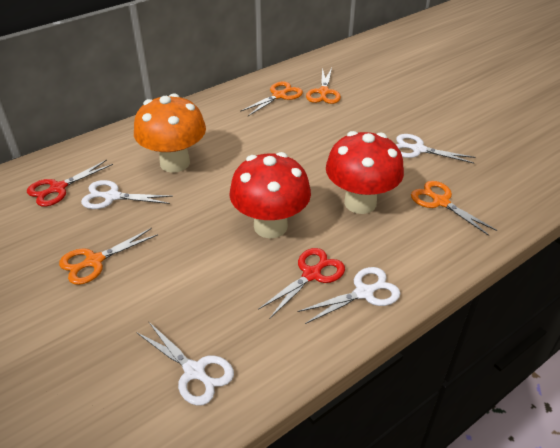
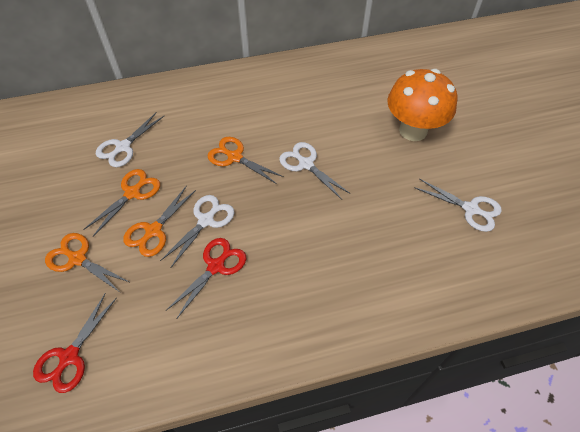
red mushroom: [229,152,311,239] [326,131,404,214] = 2 -> none = 0

